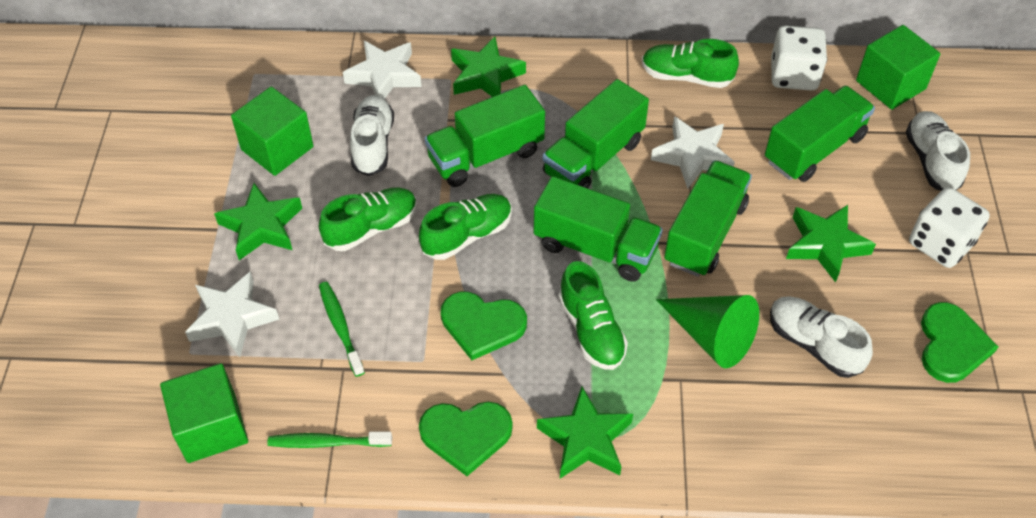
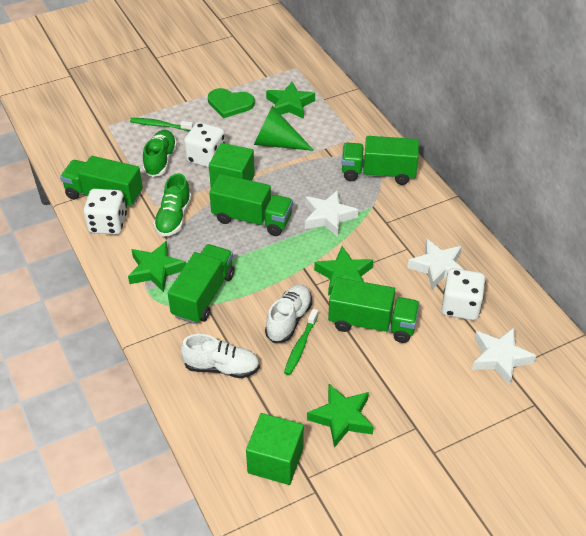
green cube: [160,363,248,463] [231,87,314,176] [856,25,940,110] = 3 -> [209,143,255,188] [246,413,304,485] = 2
green heart: [419,402,513,476] [441,292,527,360] [921,302,998,383] = 3 -> [208,88,255,118] = 1
green shoe: [319,188,417,251] [419,194,512,260] [558,261,628,370] [642,39,739,88] = 4 -> [143,130,177,177] [154,173,191,237] = 2
white dice: [771,25,827,91] [909,187,990,268] = 2 -> [84,189,127,235] [184,122,225,168] [441,268,485,320] = 3
white shoe: [350,95,394,176] [770,296,873,378] [906,111,970,191] = 3 -> [181,334,260,378] [265,284,312,343] = 2

